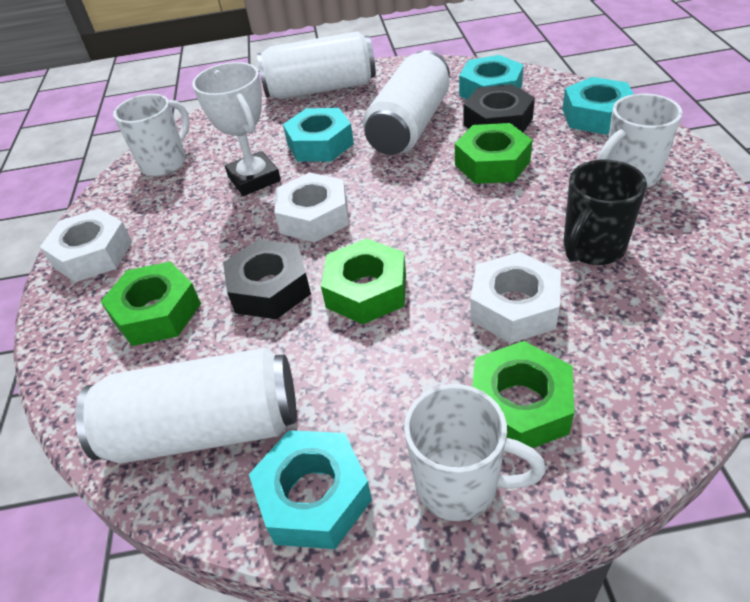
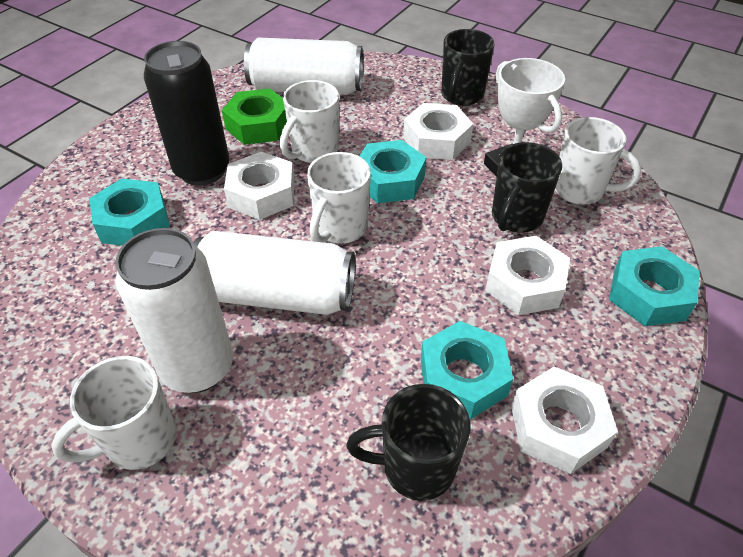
black can: none = 0 -> [144,41,230,186] = 1
black mug: [564,160,647,265] = 1 -> [346,384,471,501] [441,29,495,106] [492,142,562,232] = 3
black nut: [223,240,311,319] [464,84,535,132] = 2 -> none = 0
green nut: [100,261,201,346] [321,238,406,324] [455,123,532,184] [472,341,574,448] = 4 -> [222,88,287,145] = 1
white mug: [113,94,190,177] [404,384,546,521] [597,93,683,188] = 3 -> [51,356,177,470] [280,80,339,163] [307,152,371,243] [555,117,642,204] = 4
white nut: [40,209,132,282] [274,172,349,242] [470,252,561,343] = 3 -> [224,151,295,220] [403,103,473,160] [485,236,570,315] [511,366,618,474] = 4

